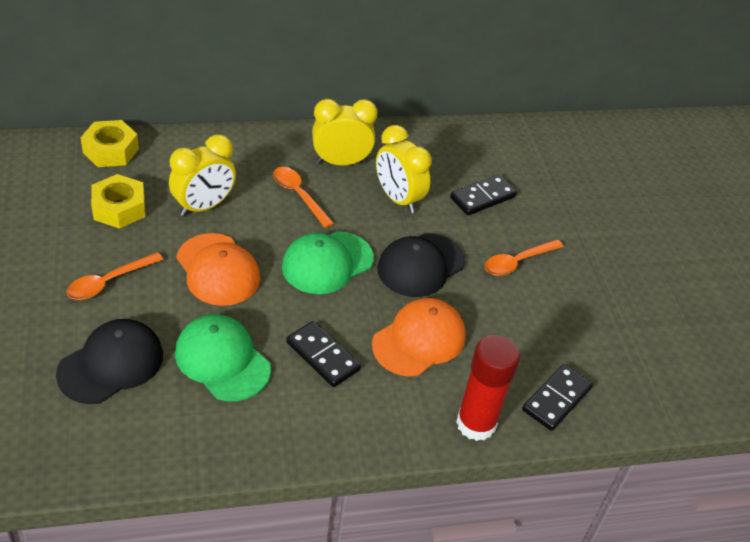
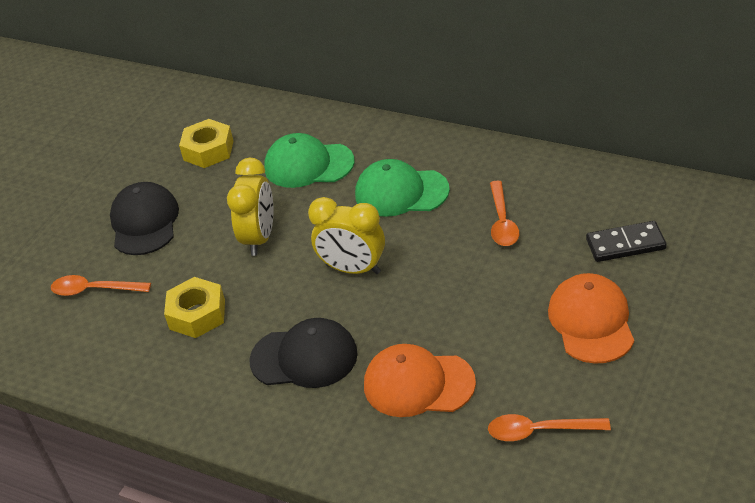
black domino: [286,321,361,387] [450,175,517,215] [522,364,593,431] = 3 -> [586,221,667,262] = 1
red glue stick: [456,335,520,441] = 1 -> none = 0
yellow clock: [169,135,236,216] [312,99,378,166] [376,125,432,213] = 3 -> [227,158,274,256] [308,197,385,274] = 2

